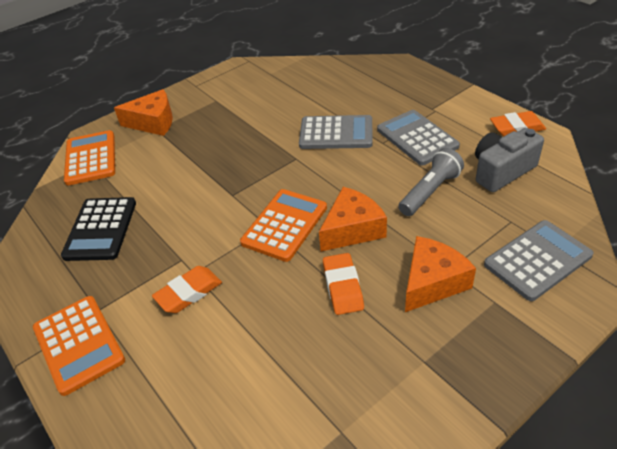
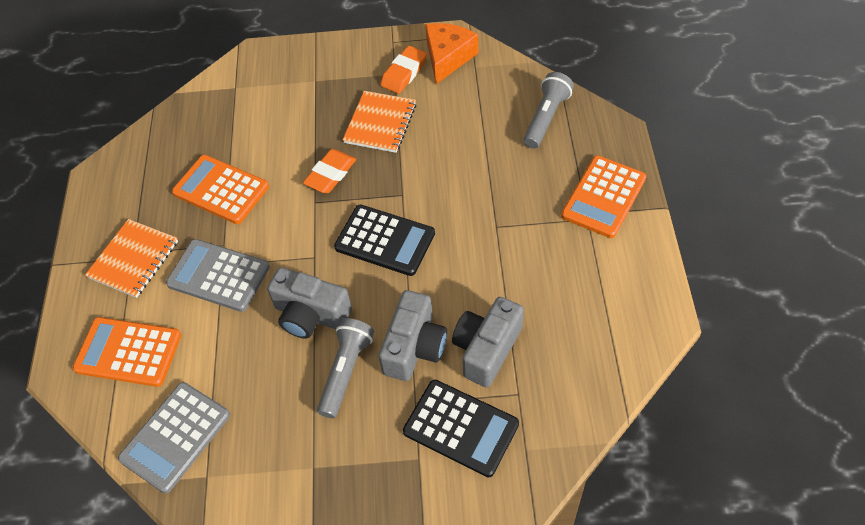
black calculator: [61,197,136,261] = 1 -> [334,205,435,276] [403,380,519,477] = 2
grey calculator: [299,115,372,149] [377,110,460,166] [484,220,593,301] = 3 -> [118,382,230,493] [166,239,270,312] = 2
grey camera: [475,128,544,192] = 1 -> [267,267,352,339] [379,290,447,381] [452,297,524,388] = 3
grey flashlight: [398,148,464,216] = 1 -> [317,318,374,418] [523,72,574,149] = 2
orange cheese: [114,89,173,136] [319,187,387,251] [405,236,476,312] = 3 -> [425,23,478,84] = 1
orange eraser: [152,266,222,313] [323,253,364,315] [490,111,546,136] = 3 -> [303,149,356,193] [380,46,427,94] = 2
orange notebook: none = 0 -> [85,219,178,298] [343,91,416,153] = 2

